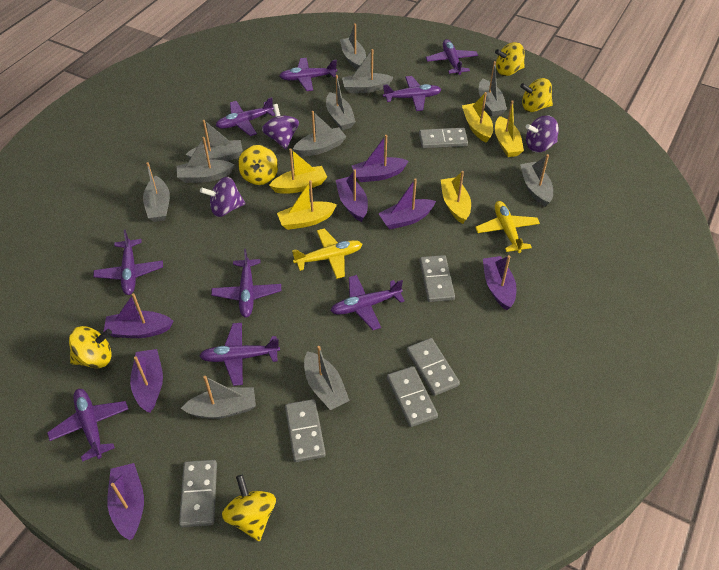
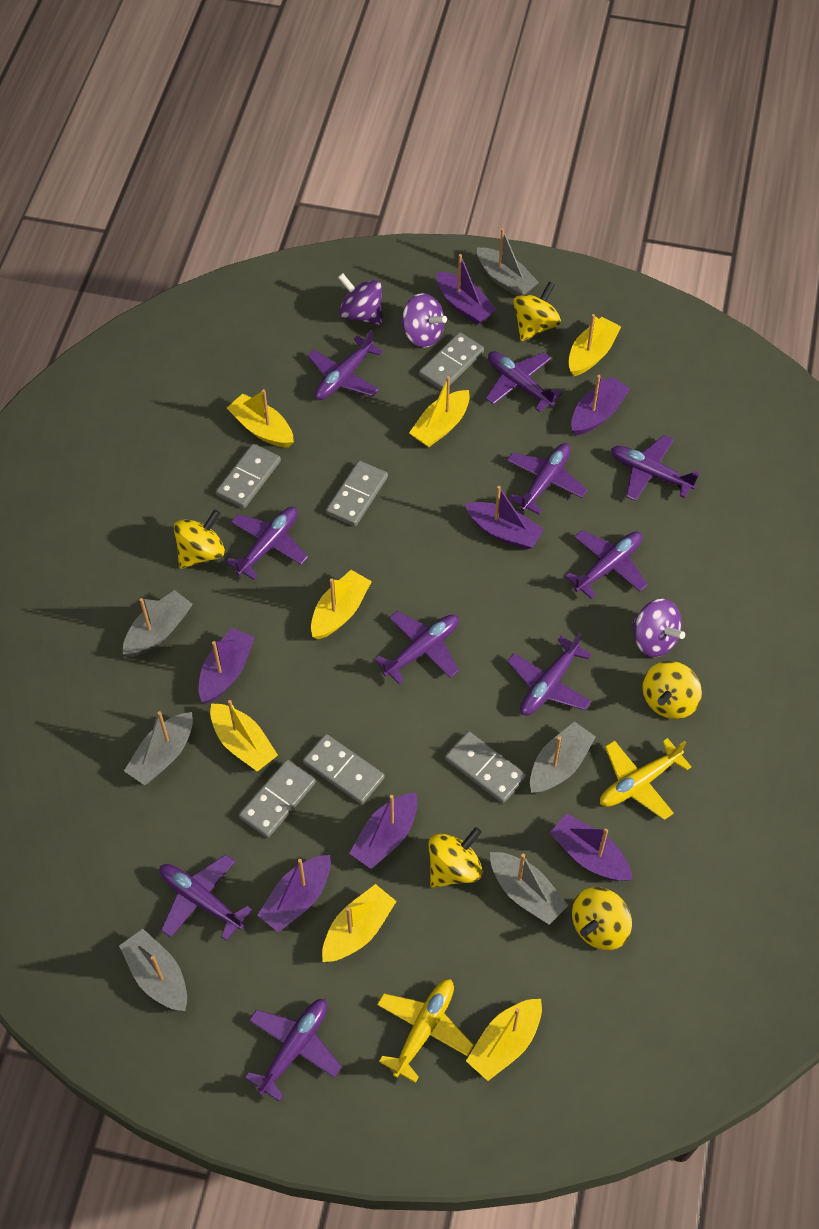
grey boat: [143,162,170,222] [177,137,235,183] [181,376,256,419] [185,120,243,161] [293,111,346,156] [304,346,350,410] [326,75,356,130] [340,23,366,70] [342,49,394,93] [479,61,507,116] [520,154,553,207] = 11 -> [119,929,187,1011] [123,590,193,657] [124,711,193,785] [477,228,539,296] [490,852,568,925] [530,722,596,794] = 6
purple plane: [47,389,128,462] [93,229,163,295] [200,323,280,386] [211,249,281,317] [216,97,275,136] [280,58,337,91] [331,275,405,330] [383,76,442,111] [426,39,478,75] = 9 -> [159,854,252,941] [226,507,308,580] [245,999,342,1102] [307,330,383,400] [375,611,459,684] [486,351,563,412] [507,443,587,514] [507,632,592,716] [565,530,648,599] [611,435,700,501] = 10
yellow boat: [269,149,327,194] [277,180,337,230] [441,171,471,224] [462,92,493,143] [495,100,524,157] = 5 -> [210,700,278,772] [227,389,294,448] [311,570,372,639] [322,884,397,962] [409,376,470,448] [466,999,542,1081] [568,314,621,376] = 7

